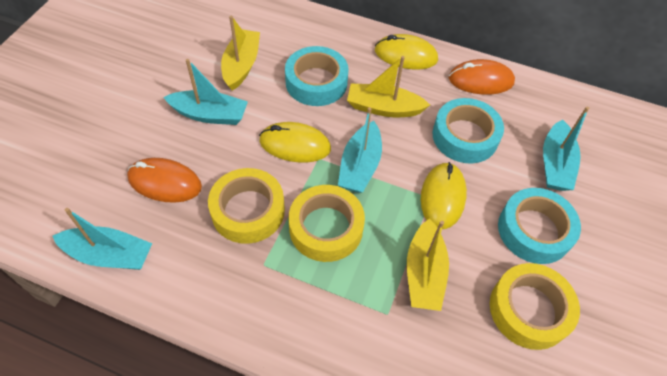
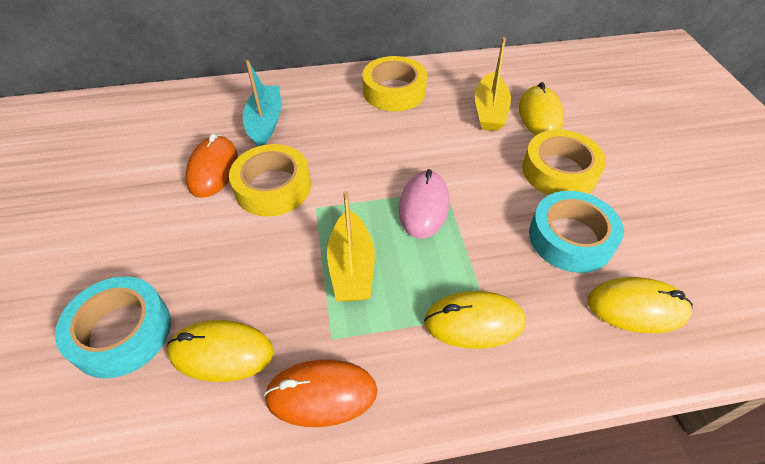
pink mouse: none = 0 -> [399,169,449,239] = 1
turquoise boat: [52,208,152,270] [164,59,248,125] [338,107,382,193] [543,106,589,191] = 4 -> [243,60,281,146] = 1
turquoise tape: [285,46,349,106] [432,98,504,163] [498,188,581,264] = 3 -> [55,276,171,379] [529,191,624,273] = 2
yellow boat: [221,16,260,91] [347,56,430,117] [407,218,449,311] = 3 -> [327,191,375,302] [475,37,511,131] = 2
yellow mouse: [259,122,331,163] [375,34,438,70] [421,162,467,229] = 3 -> [167,320,273,382] [424,291,526,349] [519,82,564,135] [587,277,693,333] = 4

